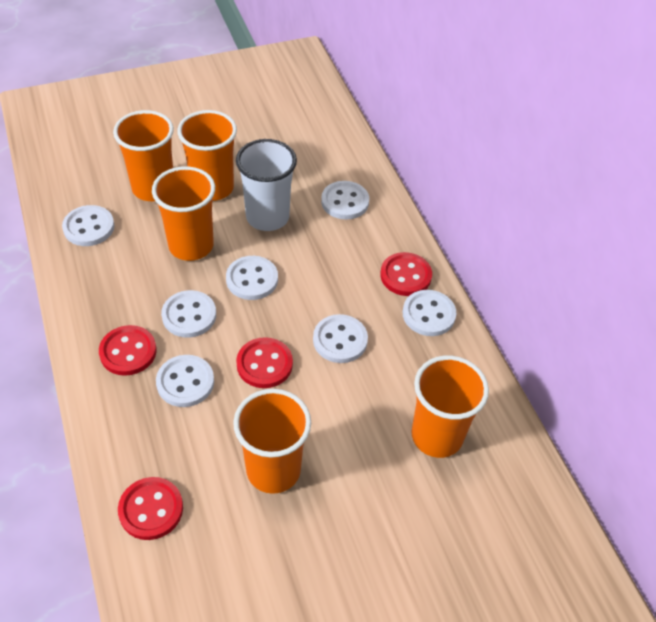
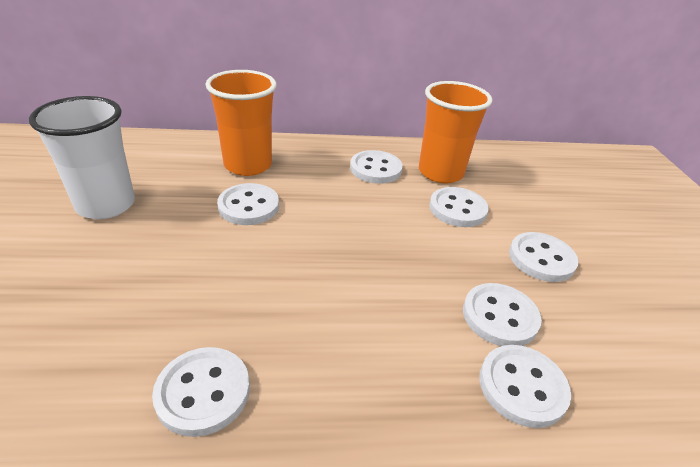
orange cup: [113,110,174,201] [152,166,215,261] [177,110,237,201] [233,389,311,494] [411,355,489,458] = 5 -> [205,70,277,176] [419,81,492,183] = 2
red button: [99,325,156,376] [118,477,183,540] [236,337,293,388] [380,252,432,296] = 4 -> none = 0

